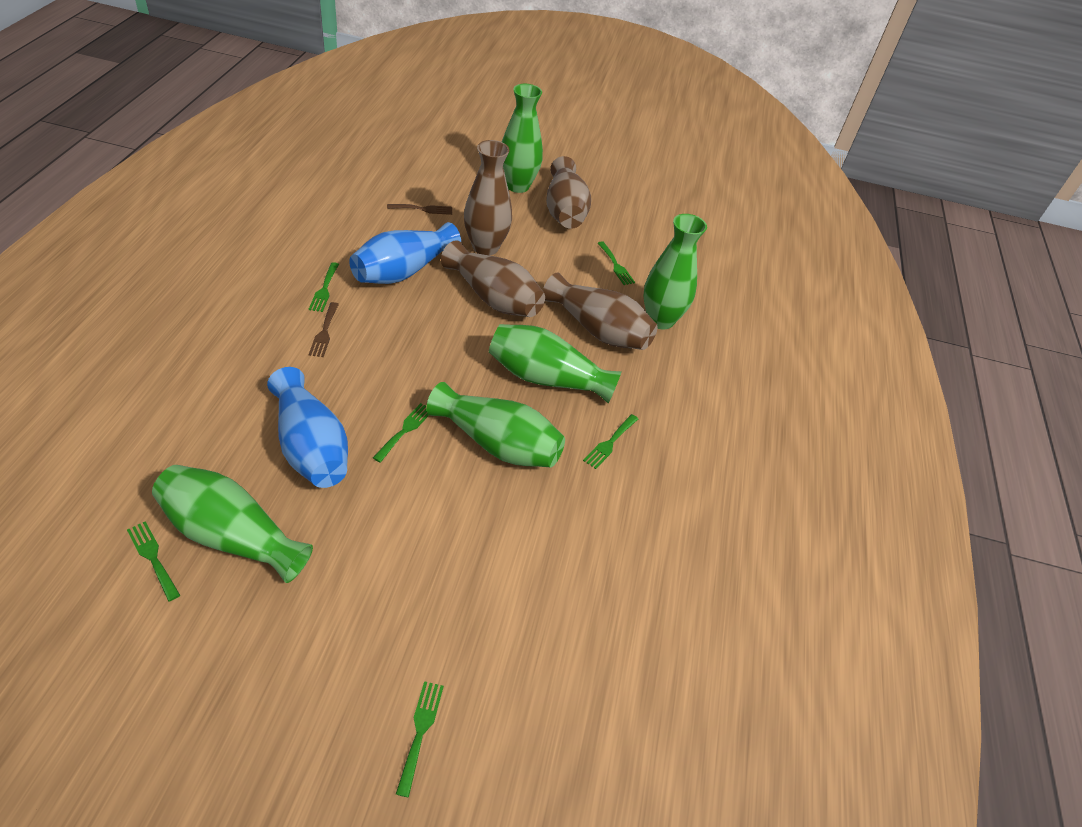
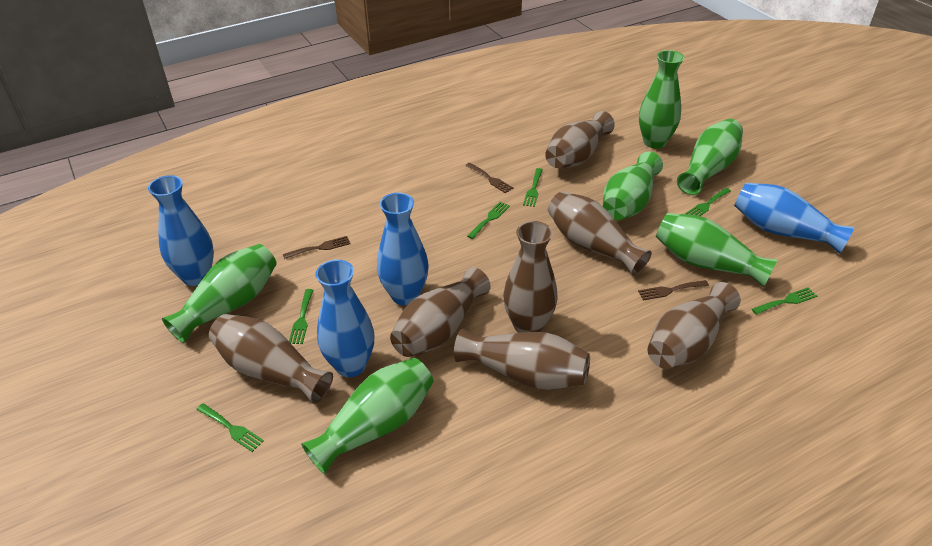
blue vase: [267,367,348,488] [349,222,461,284] = 2 -> [148,175,214,286] [316,260,374,377] [377,193,429,305] [734,183,855,254] = 4
brown fork: [308,302,339,357] [387,204,452,215] = 2 -> [283,236,350,259] [465,163,514,194] [638,280,709,300] = 3
brown vase: [441,240,545,317] [464,140,512,255] [543,273,657,350] [546,156,591,229] = 4 -> [209,314,333,404] [390,267,491,357] [454,329,590,390] [503,221,558,333] [545,111,615,168] [548,191,652,276] [648,282,741,369] = 7
green vase: [152,465,313,583] [427,382,565,467] [489,324,622,403] [502,84,543,193] [644,214,707,330] = 5 -> [162,244,277,343] [301,358,433,474] [603,152,663,220] [639,50,684,149] [656,213,778,288] [677,119,743,195] = 6

